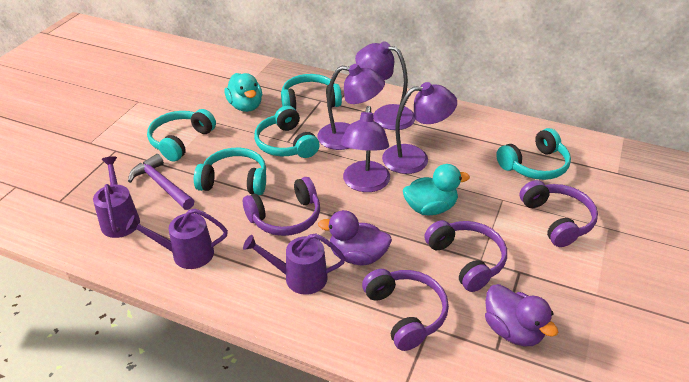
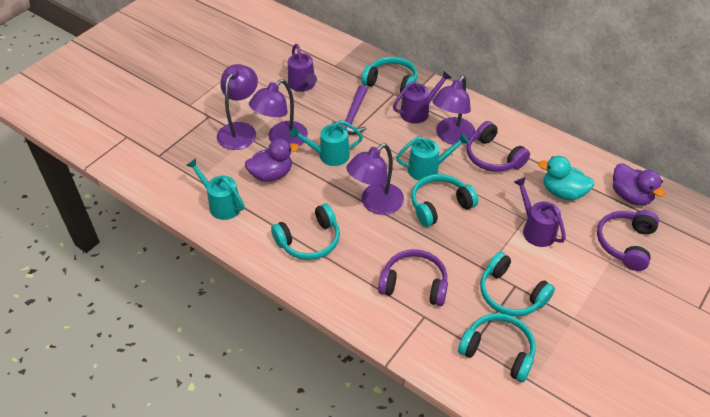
purple headphones: [243,177,320,236] [362,269,449,351] [424,220,507,292] [520,180,598,247] = 4 -> [378,249,448,306] [466,121,530,172] [597,210,659,271] = 3
turquoise duck: [224,73,262,112] [403,164,470,215] = 2 -> [538,156,595,200] = 1
turquoise watering can: none = 0 -> [186,158,245,220] [290,120,363,166] [396,133,469,180] = 3

